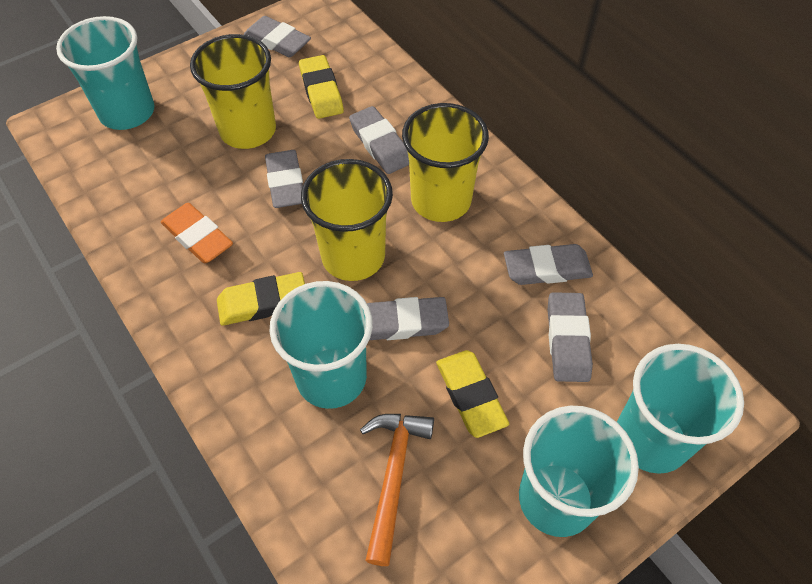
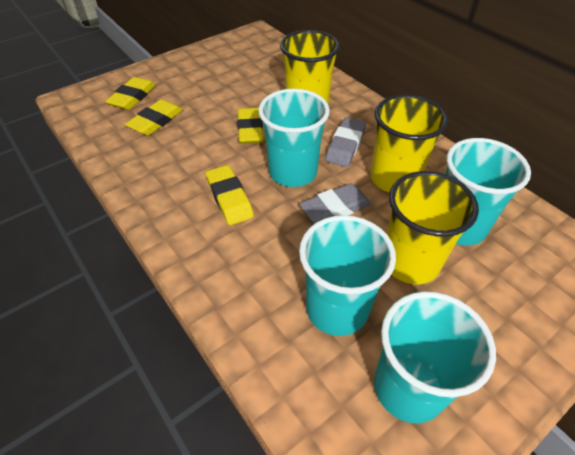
grey eraser: [244,16,311,57] [265,150,303,208] [349,106,409,174] [367,297,449,340] [504,244,593,285] [547,292,593,382] = 6 -> [300,184,371,223] [325,117,366,167] = 2
orange eraser: [161,203,233,263] = 1 -> none = 0
orange hammer: [360,414,434,566] = 1 -> none = 0
yellow eraser: [217,272,305,326] [299,55,344,119] [436,350,509,438] = 3 -> [105,77,156,110] [125,99,183,135] [206,165,254,225] [237,108,263,144] = 4

